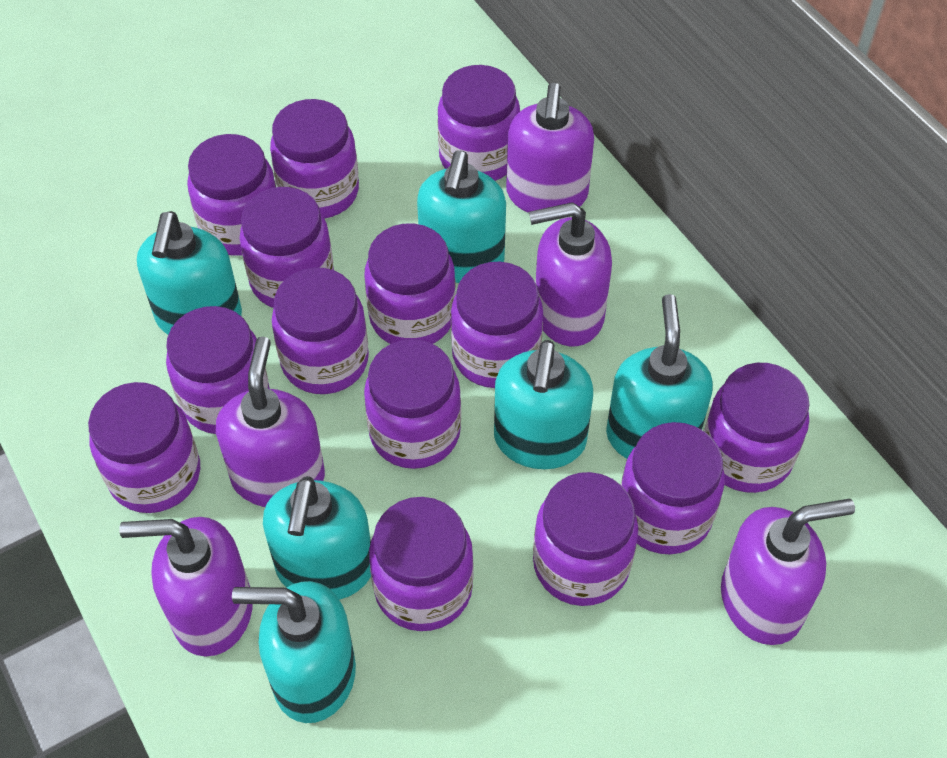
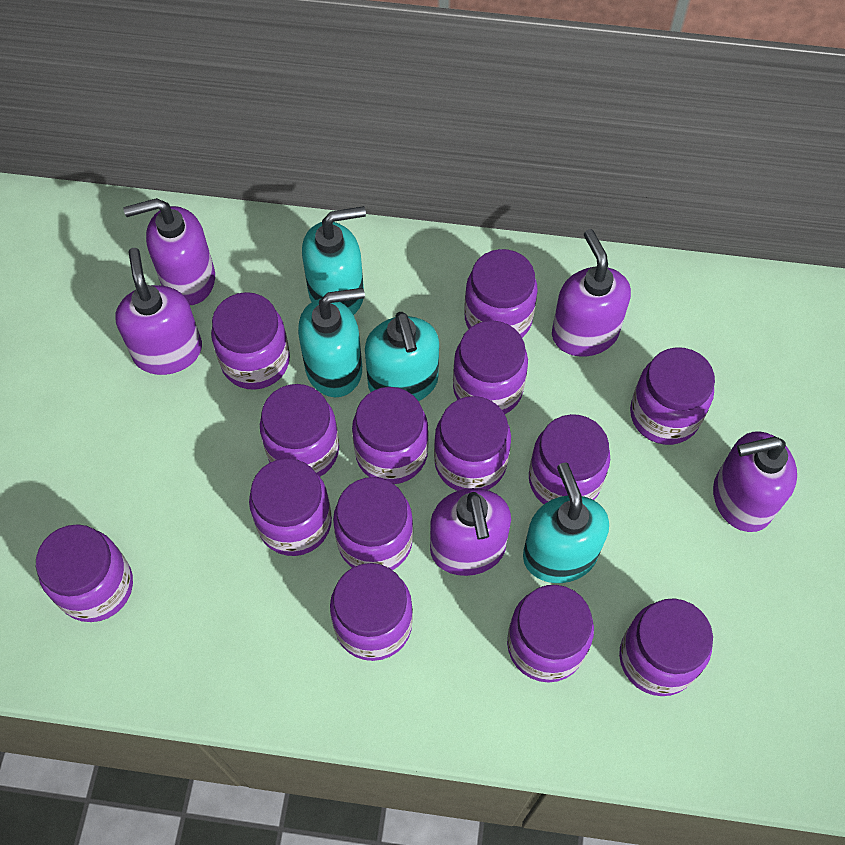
turquoise soap dispenser: [137,211,242,335] [232,581,356,723] [263,476,371,600] [417,151,506,283] [494,340,593,469] [606,294,713,459] = 6 -> [298,288,365,397] [302,206,366,315] [365,312,439,401] [523,463,609,583] = 4

